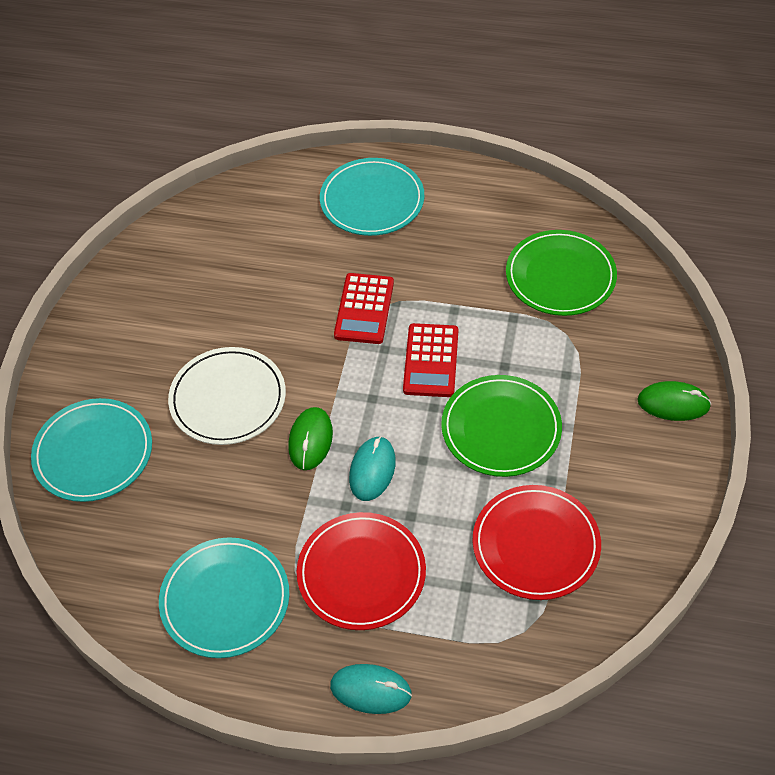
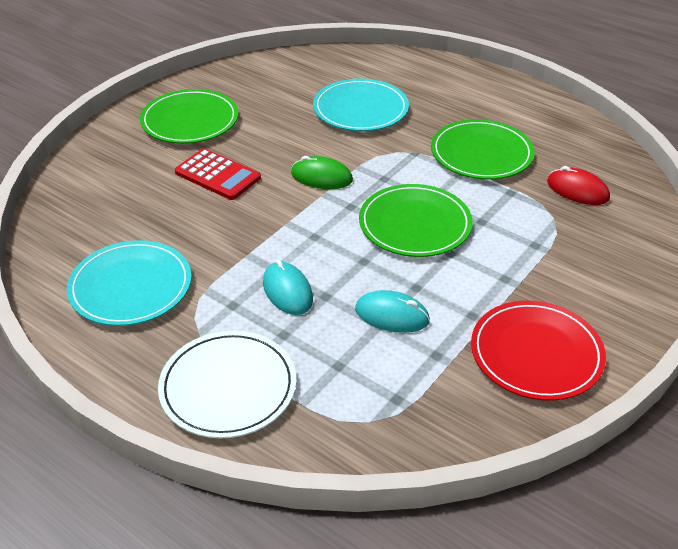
green mouse: [288,407,333,470] [637,381,711,421] = 2 -> [291,156,353,189] = 1
green plate: [441,375,562,477] [506,230,617,316] = 2 -> [140,89,238,144] [359,184,473,257] [431,119,534,179] = 3
red calculator: [334,273,394,344] [403,323,458,397] = 2 -> [175,148,261,200] = 1
red mouse: none = 0 -> [547,166,610,205] = 1
red plate: [297,512,426,630] [472,485,601,600] = 2 -> [471,301,606,401] = 1
turquoise plate: [31,398,152,502] [159,537,289,658] [320,158,424,236] = 3 -> [67,240,192,326] [313,79,409,131] = 2

